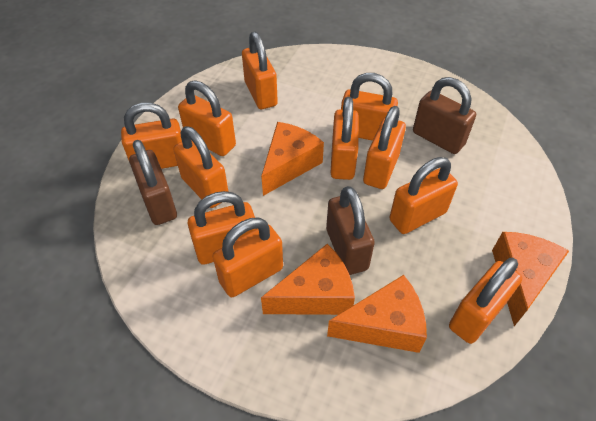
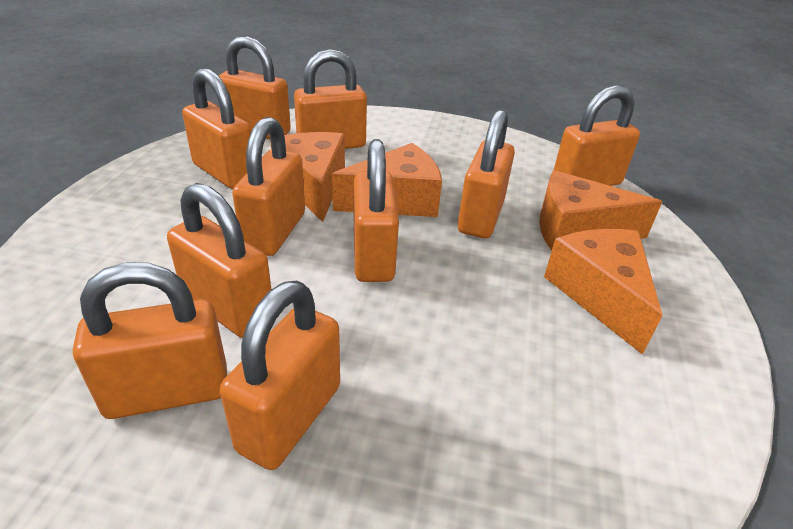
brown padlock: [129,140,177,225] [326,186,375,275] [413,77,476,154] = 3 -> none = 0
orange padlock: [121,103,182,169] [173,126,229,208] [178,80,236,156] [187,191,255,265] [213,218,283,297] [242,32,278,109] [331,97,359,180] [341,73,398,141] [363,106,406,189] [389,157,458,234] [449,258,522,344] = 11 -> [73,262,227,419] [167,183,271,338] [182,68,251,189] [219,36,291,139] [220,281,340,470] [232,117,305,256] [294,49,367,149] [354,139,399,282] [458,109,515,238] [554,85,640,186] = 10

